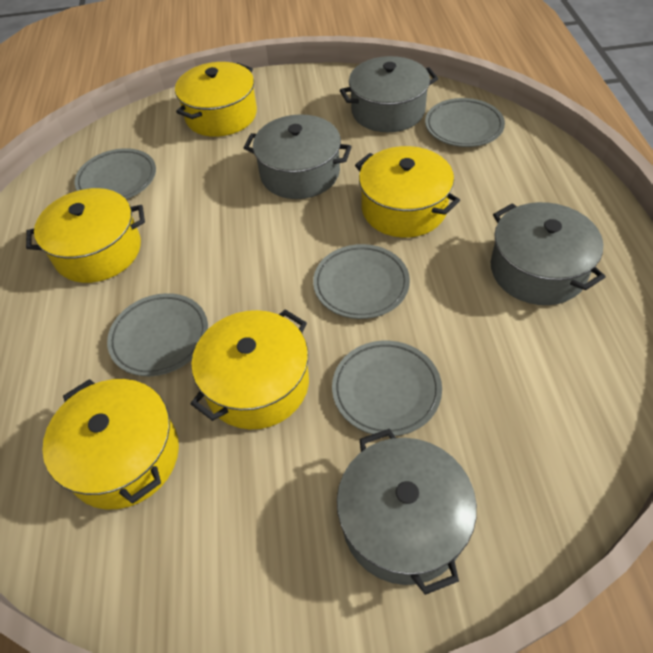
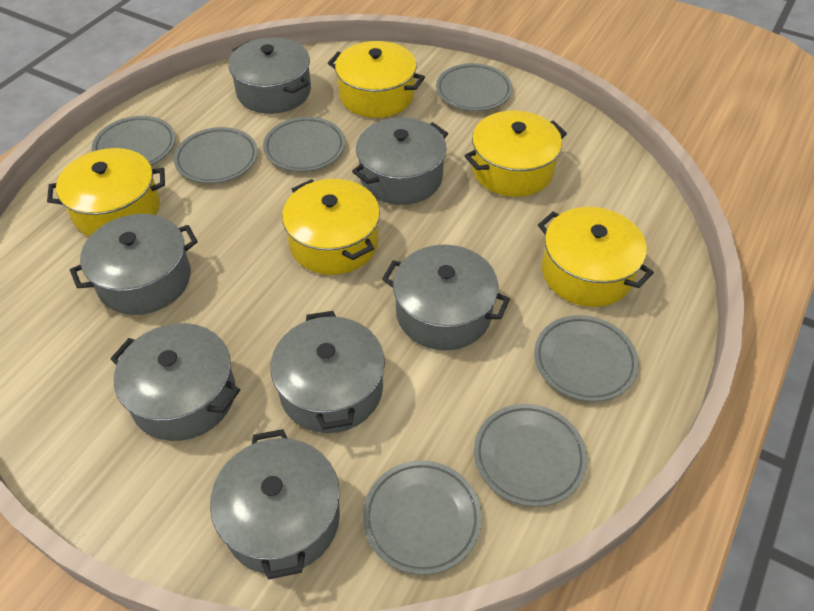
grey plate: [75,148,156,199] [107,293,208,376] [313,244,410,319] [332,341,442,436] [425,98,505,147] = 5 -> [92,116,176,165] [174,127,258,184] [263,117,345,172] [363,460,482,575] [436,63,512,111] [474,404,587,507] [534,315,639,402] = 7
grey pot: [244,114,352,199] [337,429,477,595] [340,56,438,132] [491,202,605,305] = 4 -> [70,214,198,315] [110,323,240,441] [210,429,340,579] [228,37,311,114] [270,311,385,433] [352,117,448,205] [382,245,510,350] = 7

